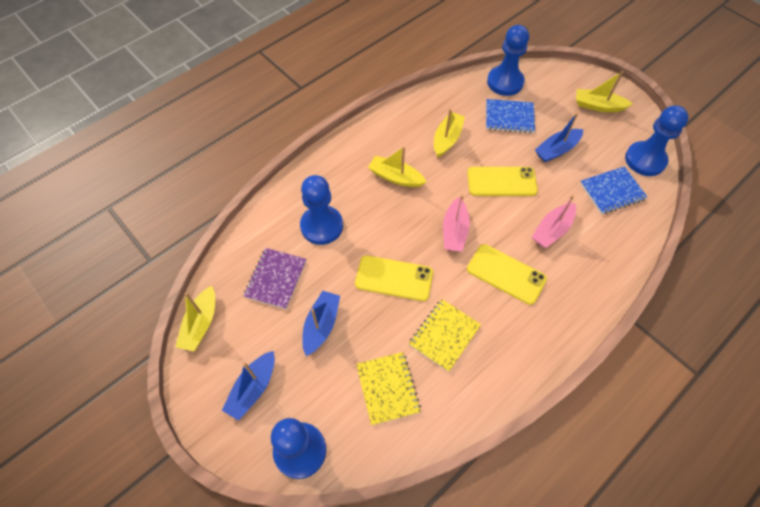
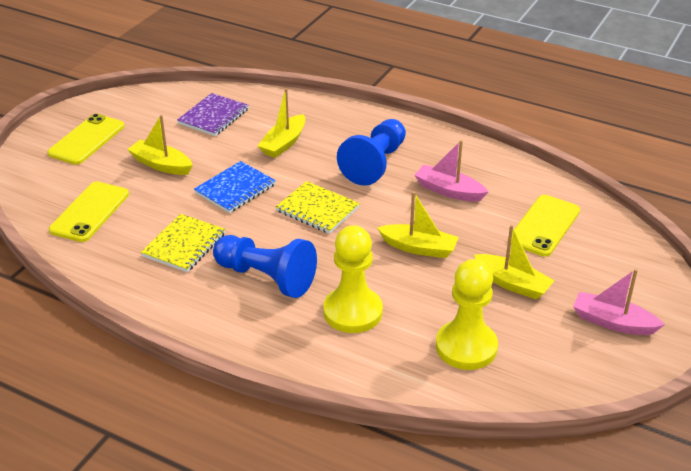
blue boat: [222,351,275,421] [302,291,340,356] [535,113,583,162] = 3 -> none = 0
blue notebook: [486,99,535,133] [580,166,647,214] = 2 -> [194,161,276,213] = 1
blue pawn: [271,418,326,479] [300,175,343,245] [487,25,529,96] [625,105,688,176] = 4 -> [213,235,317,298] [337,119,406,186] = 2
yellow pawn: none = 0 -> [323,225,383,333] [436,259,498,370] = 2

